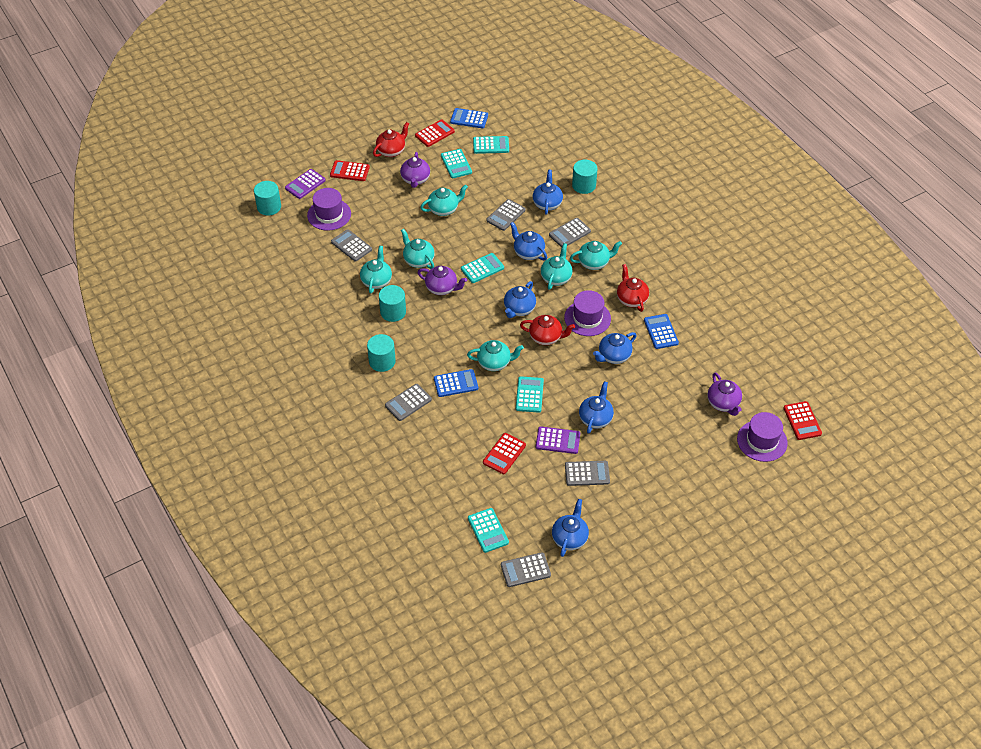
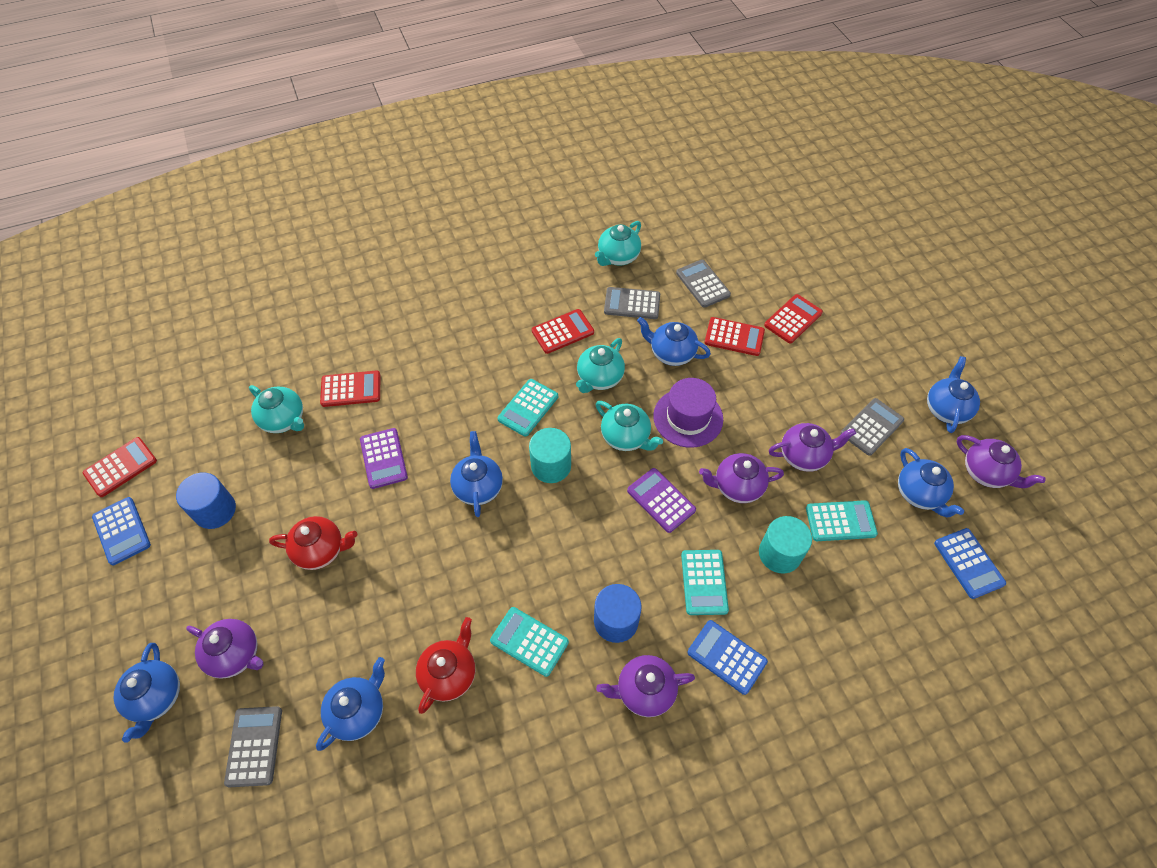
blue cylinder: none = 0 -> [176,472,236,529] [594,584,642,643] = 2
grey calculator: [331,229,372,262] [385,384,432,421] [486,199,526,231] [501,552,551,587] [549,218,591,248] [565,461,610,486] = 6 -> [224,706,282,787] [604,287,660,319] [676,260,731,308] [840,398,904,456] = 4
purple hat: [307,188,351,231] [564,290,611,336] [737,412,788,462] = 3 -> [653,378,723,448] = 1
purple teapot: [400,152,430,188] [417,266,467,295] [707,373,742,416] = 3 -> [186,619,263,679] [596,655,695,717] [699,453,784,503] [769,423,856,472] [957,435,1046,488] = 5
red calculator: [330,160,370,181] [415,120,455,147] [483,433,526,474] [783,401,822,440] = 4 -> [83,437,157,497] [320,370,380,407] [532,309,594,354] [704,317,765,356] [764,294,823,344] = 5
red teapot: [373,122,409,157] [520,315,575,345] [617,264,649,312] = 3 -> [269,516,357,570] [416,617,475,714] = 2
turquoise calculator: [441,149,472,178] [461,253,504,283] [468,508,509,553] [473,136,509,154] [516,376,544,413] = 5 -> [490,607,569,677] [497,379,558,437] [681,550,729,615] [806,500,878,541] = 4
turquoise cylinder: [254,181,281,216] [367,334,396,372] [379,285,406,322] [572,160,598,194] = 4 -> [529,428,571,483] [759,516,812,573] = 2
turquoise teapot: [360,246,392,294] [401,229,435,269] [420,185,468,216] [467,340,524,371] [541,243,573,290] [570,241,622,270] = 6 -> [249,385,304,433] [576,338,625,393] [595,221,641,266] [596,401,663,451] = 4

